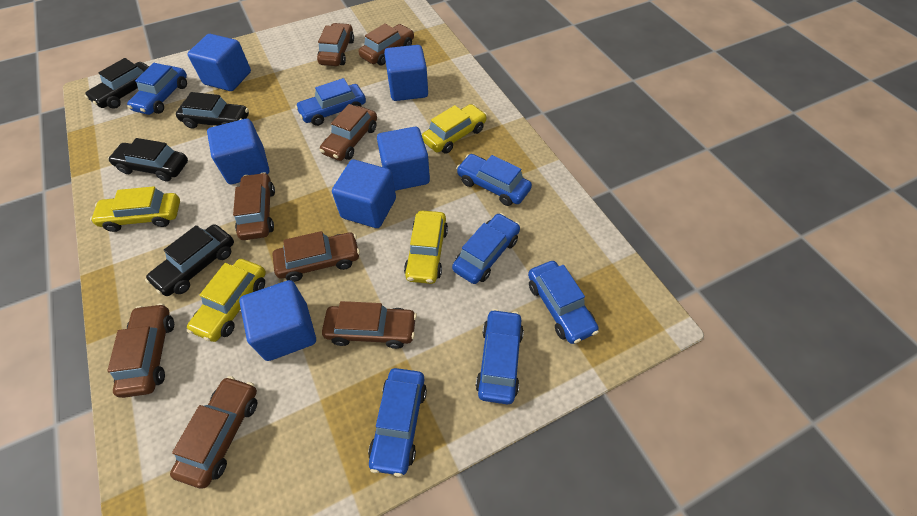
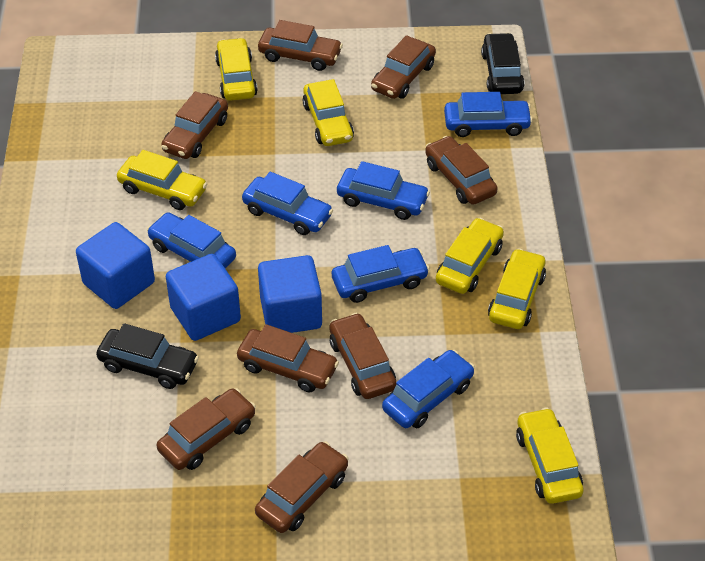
black car: [84,58,149,108] [108,138,188,182] [145,224,234,296] [176,92,249,129] = 4 -> [96,323,199,389] [481,33,524,94] = 2
blue car: [127,63,187,115] [295,78,366,126] [368,368,427,477] [452,213,520,284] [456,154,532,206] [476,309,524,405] [528,261,599,344] = 7 -> [147,212,236,268] [242,172,333,235] [332,245,430,303] [337,161,430,220] [382,350,475,428] [444,92,533,137] = 6
blue cube: [187,34,251,91] [207,119,269,184] [239,280,316,361] [332,160,396,228] [377,127,430,191] [384,45,428,101] = 6 -> [76,222,155,309] [166,254,241,341] [258,255,322,333] = 3
yellow car: [90,186,180,232] [187,259,266,342] [404,211,448,284] [422,104,487,154] = 4 -> [117,150,207,210] [215,38,258,101] [302,79,354,146] [436,218,504,294] [488,248,546,329] [516,408,584,504] = 6

